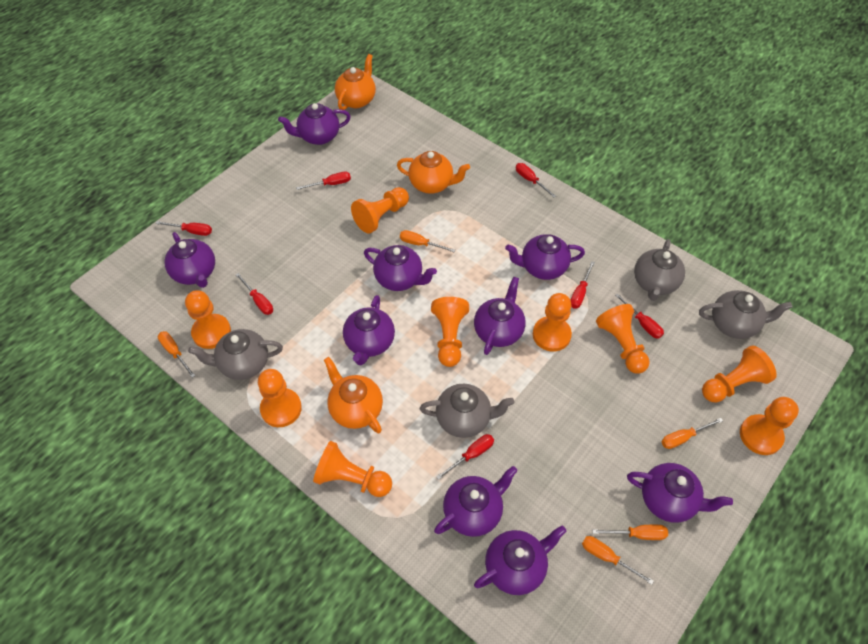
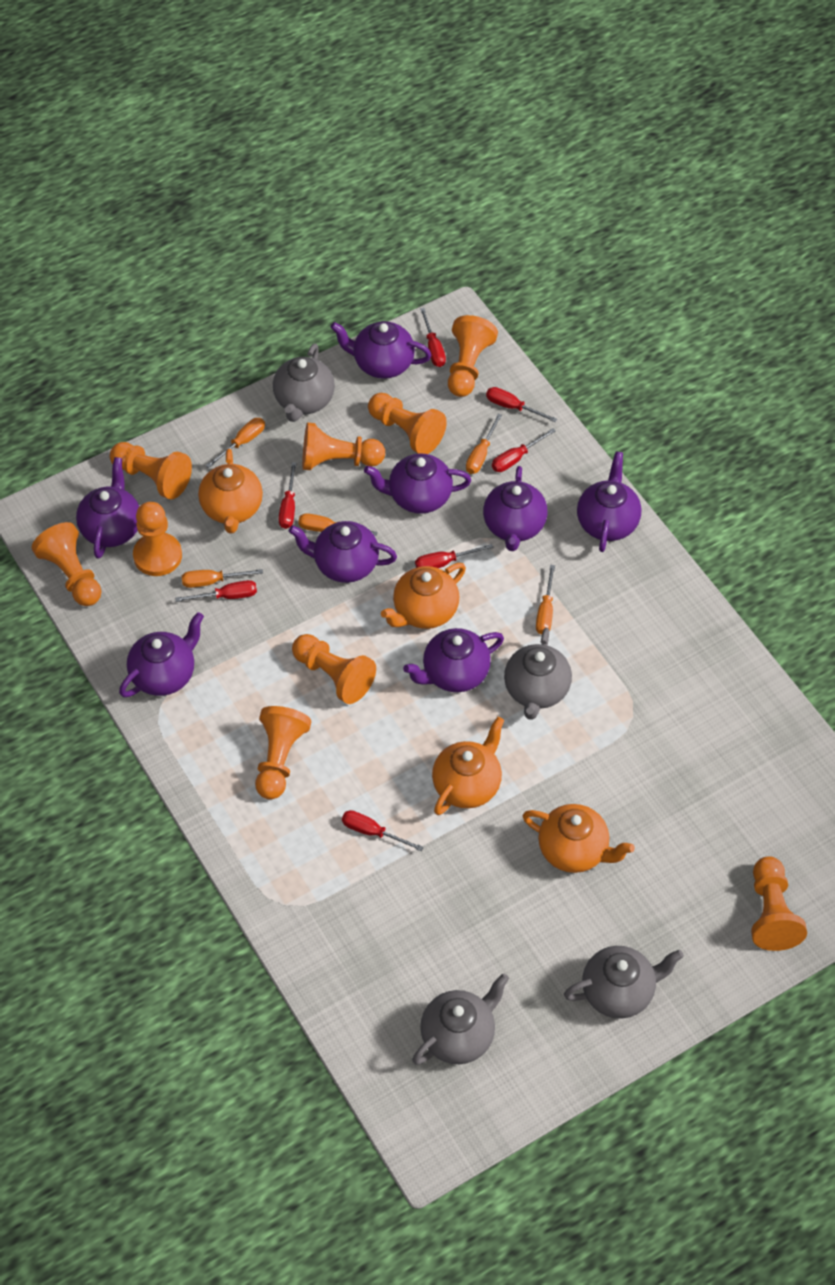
orange teapot: [324,357,383,433] [335,54,376,110] [397,151,470,194] = 3 -> [198,449,263,534] [381,563,466,629] [432,717,504,815] [523,804,635,873] = 4
purple teapot: [165,232,215,288] [278,103,351,145] [343,295,395,365] [364,245,437,291] [434,466,517,537] [474,277,525,355] [474,526,566,595] [505,234,585,280] [627,463,733,523] = 9 -> [76,457,139,559] [119,612,204,697] [289,521,397,583] [331,321,431,379] [364,454,471,514] [403,628,504,692] [483,466,548,551] [577,451,641,552] = 8

